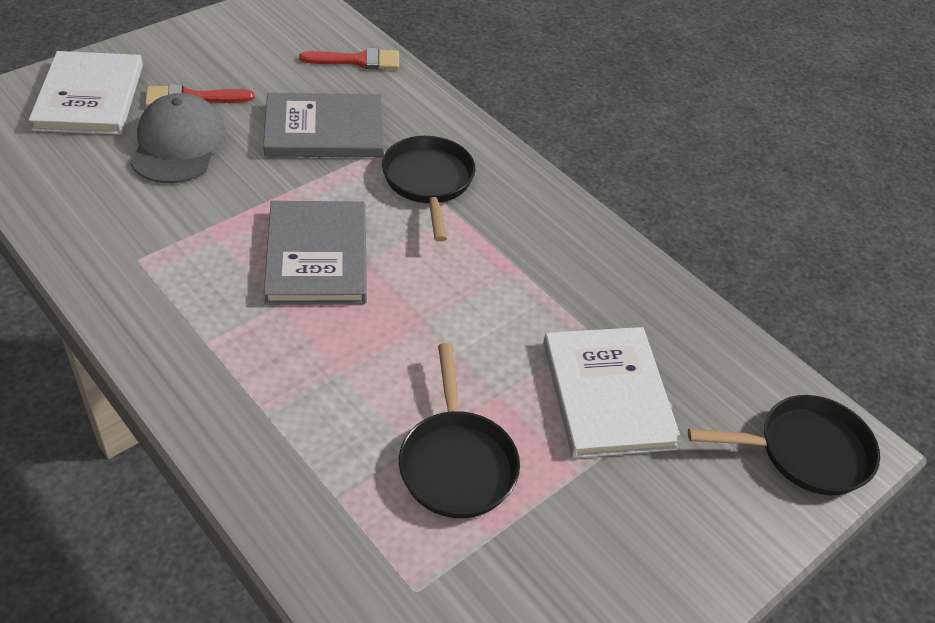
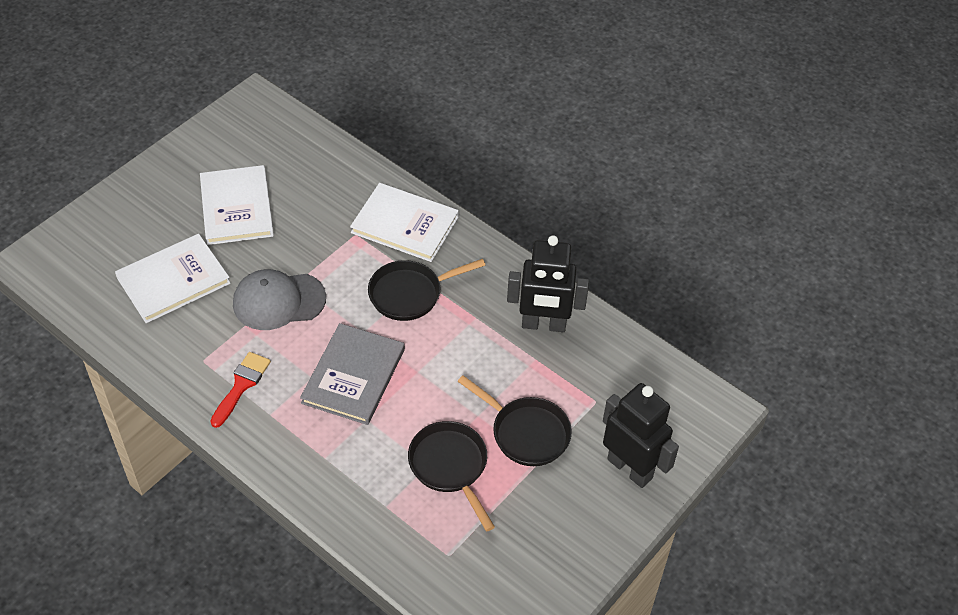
black robot: none = 0 -> [507,235,589,332] [603,383,679,488] = 2
grey book: [263,93,384,157] [264,201,367,305] = 2 -> [300,323,405,425] = 1
red brush: [145,84,254,107] [299,48,399,70] = 2 -> [210,352,271,428] = 1
white book: [29,51,143,135] [543,327,682,458] = 2 -> [115,234,231,323] [200,165,274,245] [350,183,459,262] = 3

